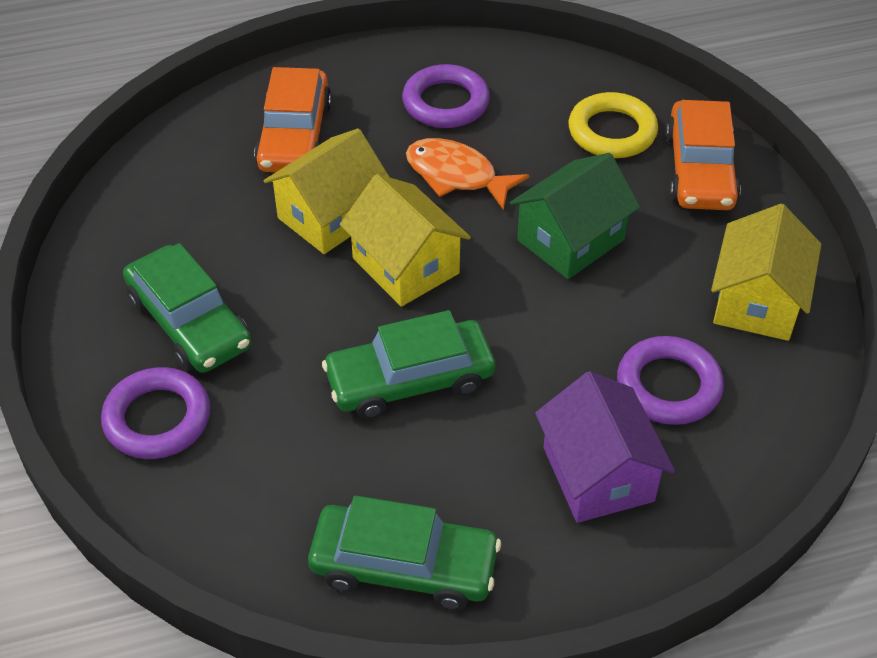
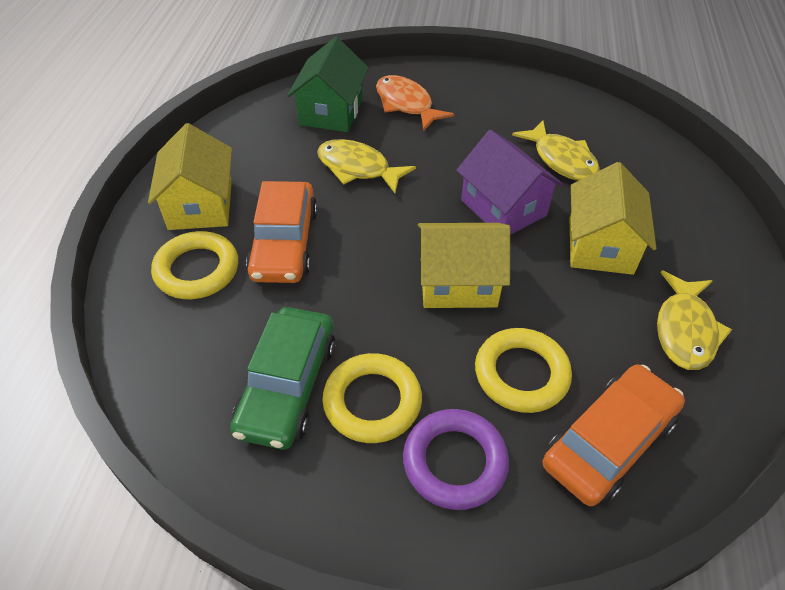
green car: [123,243,252,373] [308,496,501,610] [322,310,495,419] = 3 -> [230,307,335,450] = 1
purple ring: [101,367,210,459] [402,64,490,128] [617,336,724,425] = 3 -> [403,409,509,510] = 1
yellow fish: none = 0 -> [317,139,416,193] [512,120,600,181] [657,270,732,370] = 3
yellow ring: [569,92,658,158] = 1 -> [151,231,238,299] [322,353,422,443] [475,328,572,413] = 3

